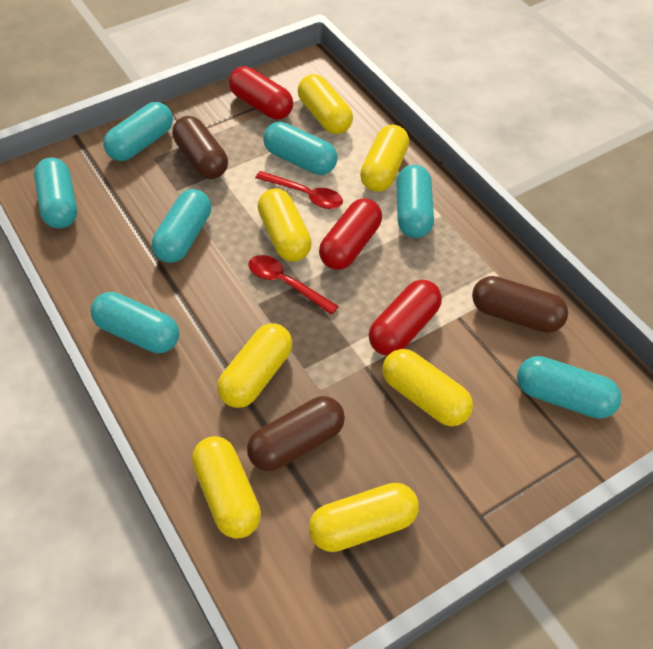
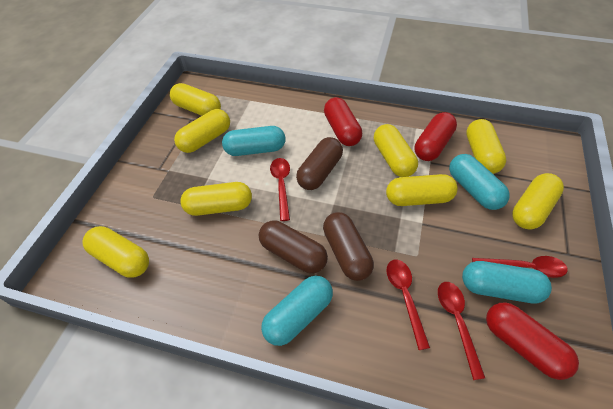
red spoon: [248,255,339,315] [255,171,343,209] = 2 -> [270,158,290,221] [387,260,430,350] [438,282,485,380] [472,256,568,278] = 4
turquoise capsule: [34,158,77,228] [91,292,179,353] [103,102,173,161] [152,189,211,263] [263,122,338,175] [396,165,434,238] [517,356,622,419] = 7 -> [222,126,285,156] [261,276,333,346] [449,154,510,210] [462,261,552,304] = 4
yellow capsule: [192,436,261,539] [217,323,293,408] [258,188,312,262] [298,74,353,134] [309,483,419,552] [360,125,409,192] [382,349,473,426] = 7 -> [82,226,149,278] [170,83,221,116] [174,109,230,153] [180,182,252,216] [374,124,418,177] [386,174,458,206] [466,119,506,174] [512,173,564,229] = 8

